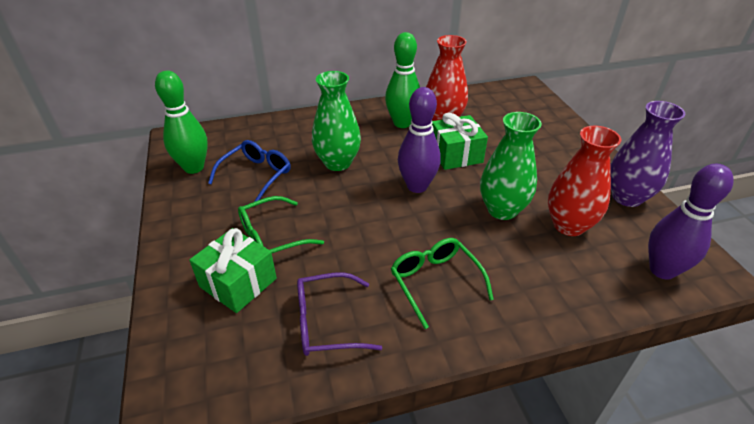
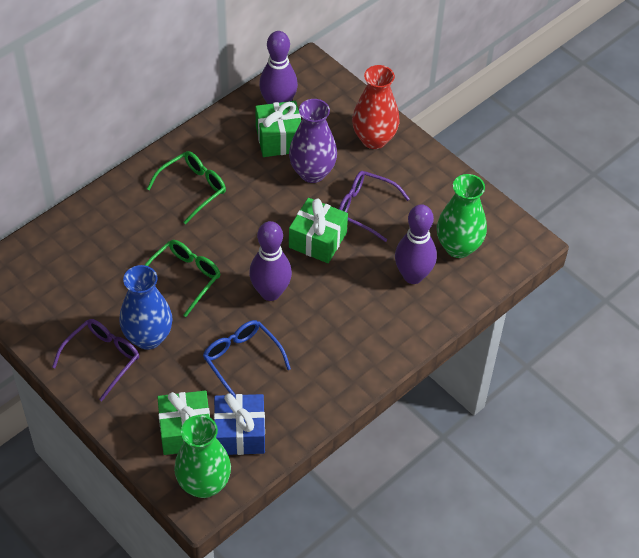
blue gift: none = 0 -> [214,393,265,455] = 1
blue vase: none = 0 -> [119,265,173,350] = 1
green bowling pin: [155,70,208,174] [385,32,420,128] = 2 -> none = 0
green gift: [189,228,277,313] [432,112,488,170] = 2 -> [157,390,210,455] [255,101,301,157] [289,198,348,263] = 3
purple bowling pin: [398,87,441,193] [648,164,734,280] = 2 -> [249,221,292,301] [259,31,298,104] [395,204,437,284] = 3
purple glasses: [297,272,382,356] = 1 -> [52,319,139,401] [339,171,410,242] = 2
red vase: [426,35,468,121] [548,126,622,236] = 2 -> [352,65,399,149] = 1

